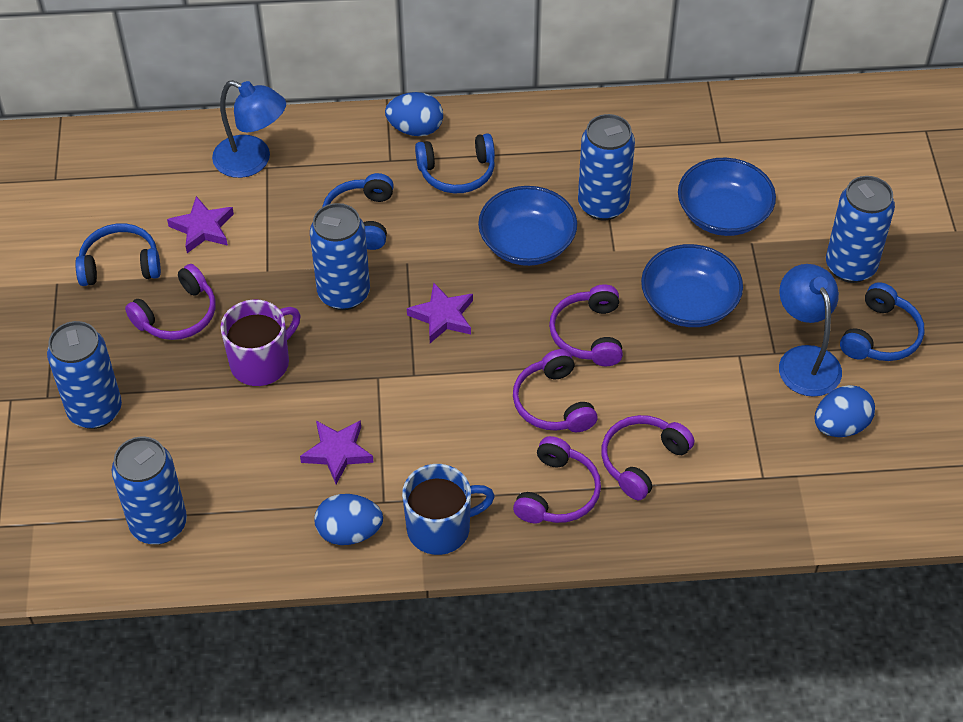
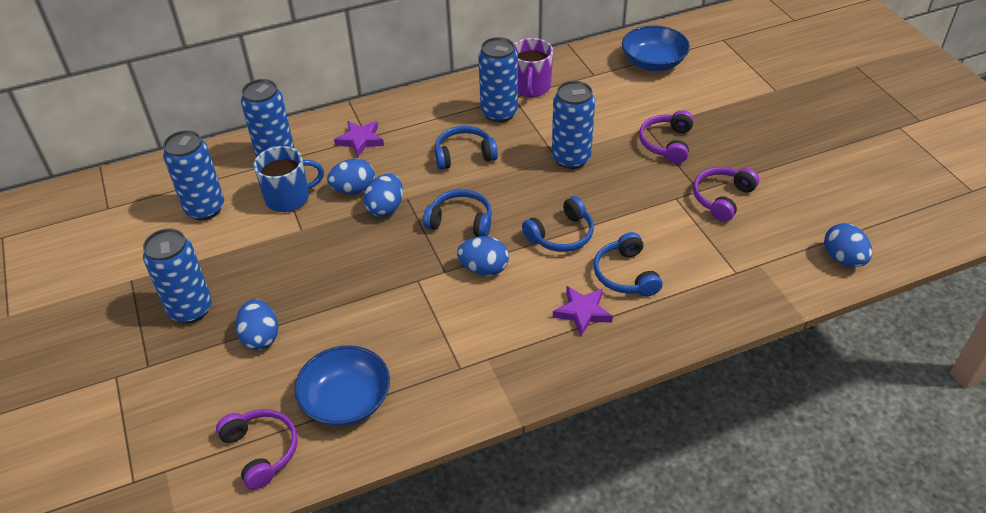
blue bowl: [478,186,577,266] [641,244,743,327] [678,158,776,236] = 3 -> [294,345,390,427] [622,26,690,71] = 2
blue egg: [315,494,383,545] [385,92,443,136] [814,385,875,437] = 3 -> [235,299,278,350] [327,158,375,194] [364,174,403,217] [457,236,509,276] [824,223,872,267] = 5
blue lamp: [212,80,286,178] [779,264,842,397] = 2 -> none = 0
purple headphones: [125,264,215,340] [513,349,598,432] [513,436,601,524] [549,284,623,366] [601,415,695,500] = 5 -> [216,409,298,490] [639,110,694,164] [693,167,759,222] = 3
purple star: [167,196,234,253] [300,420,374,484] [407,283,473,343] = 3 -> [334,121,384,157] [553,286,613,336] = 2

